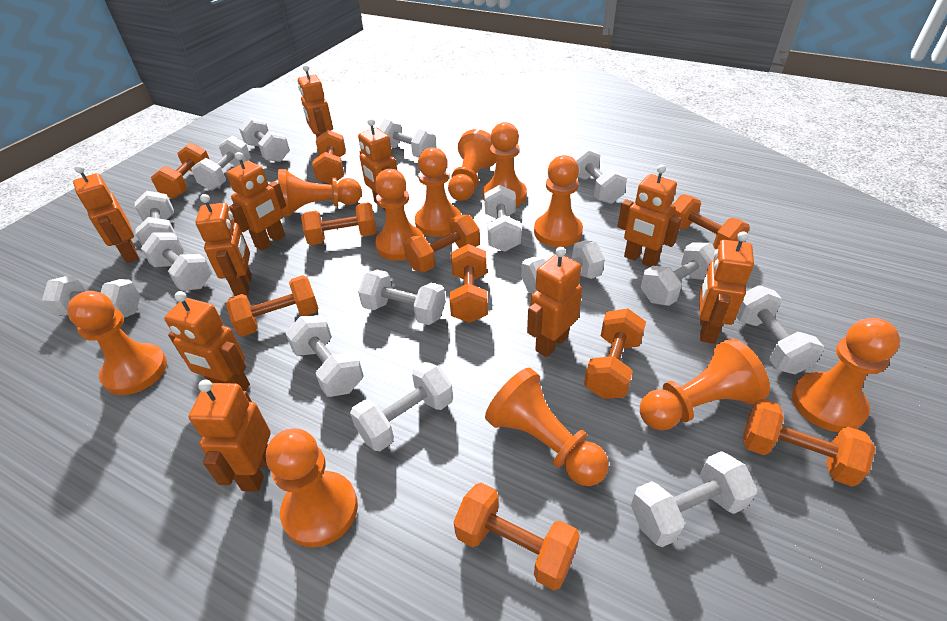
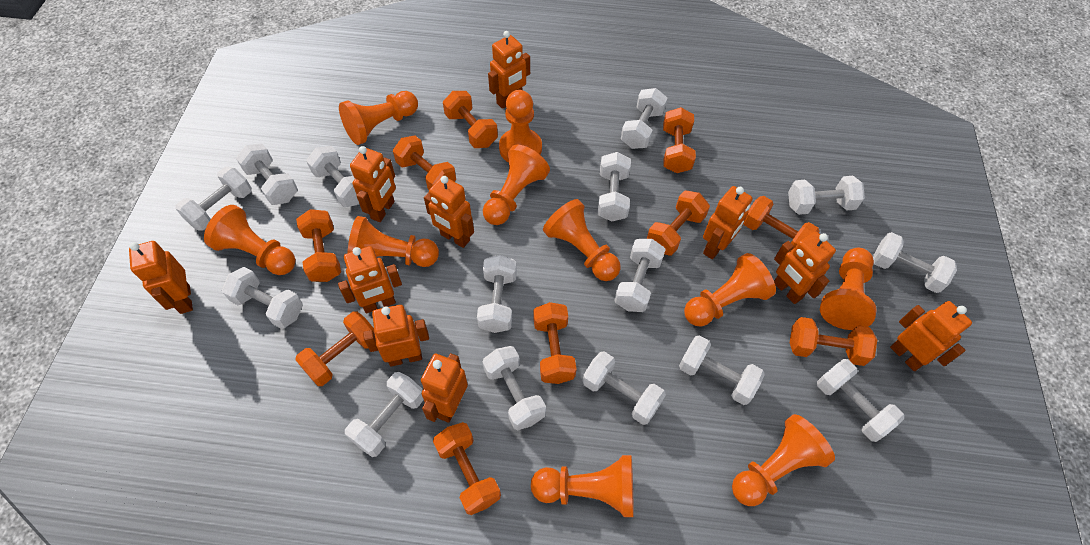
orange pawn: [67,291,167,395] [266,428,358,547] [278,169,362,216] [375,169,424,261] [415,147,461,237] [448,129,497,201] [483,122,527,207] [485,368,609,486] [534,155,583,247] [640,339,770,431] [792,318,900,432] = 11 -> [204,205,296,275] [339,91,418,145] [348,216,439,267] [483,145,550,225] [499,90,542,163] [531,455,634,517] [543,199,621,281] [684,253,776,327] [732,414,835,506] [820,248,876,330] = 10

